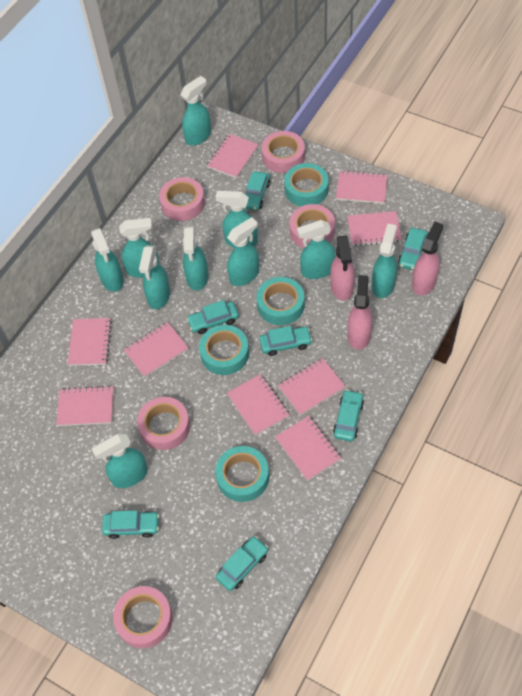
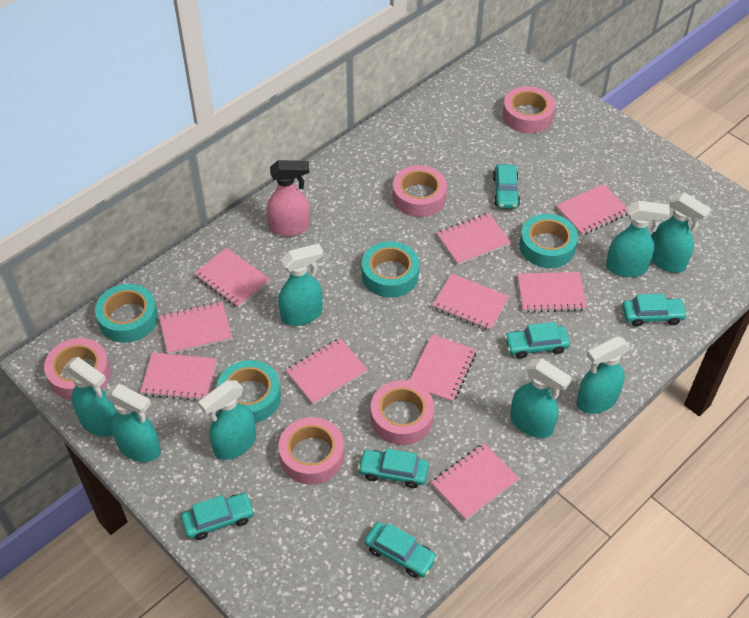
pink notebook: [56,386,114,426] [68,318,112,366] [124,322,189,377] [207,134,259,178] [227,374,289,436] [275,416,341,481] [278,358,346,416] [336,170,388,204] [347,211,402,246] = 9 -> [140,352,217,401] [159,302,232,354] [194,248,270,308] [286,338,368,405] [409,334,477,403] [431,443,519,521] [432,274,509,331] [437,213,511,265] [517,272,587,313] [556,184,628,236] = 10
pink spray bottle: [330,235,355,301] [348,275,373,350] [412,222,443,296] = 3 -> [267,160,310,236] = 1
turquoise car: [102,510,159,539] [187,300,239,334] [216,536,268,591] [244,171,270,211] [259,326,313,356] [333,390,364,442] [398,228,427,270] = 7 -> [181,493,255,540] [358,448,429,488] [364,522,437,578] [493,164,520,209] [504,322,570,359] [622,294,688,327] = 6
turquoise spray bottle: [91,228,124,292] [92,434,148,488] [119,218,159,278] [139,245,170,309] [180,76,211,146] [183,226,208,291] [215,191,258,248] [227,217,259,286] [297,220,336,279] [372,224,397,298] = 10 -> [65,357,116,437] [106,384,161,462] [198,380,256,460] [278,243,323,326] [510,358,572,438] [576,336,630,414] [606,201,670,277] [651,192,712,273] = 8

